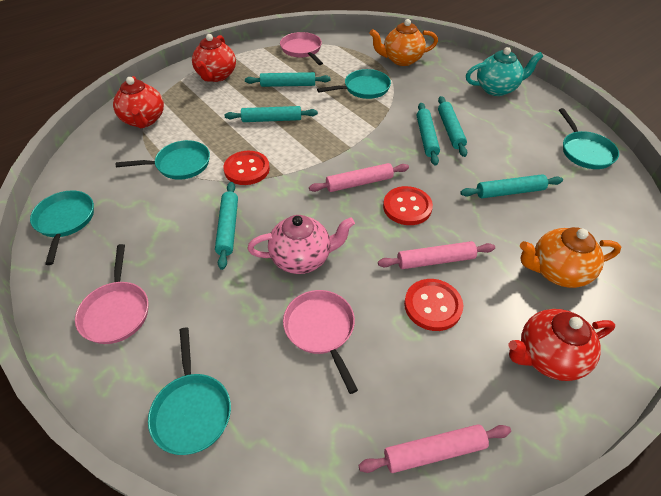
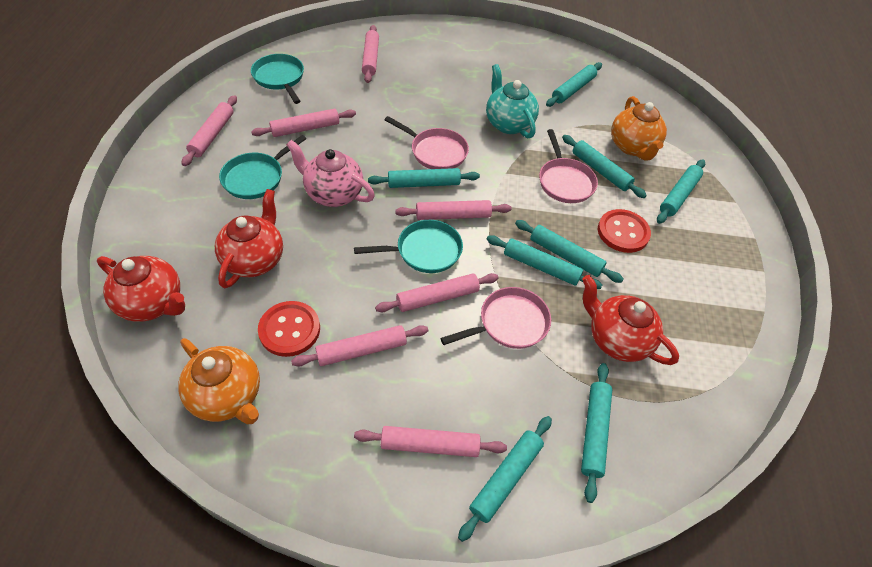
pink rolling pin: [309,163,409,192] [358,424,511,473] [378,241,495,269] = 3 -> [182,95,237,166] [251,109,356,137] [291,325,428,366] [354,426,507,457] [362,25,379,83] [375,273,498,312] [395,200,512,220] = 7
red button: [223,151,270,185] [383,186,433,225] [404,279,463,331] = 3 -> [258,301,320,357] [598,209,651,253] = 2
turquoise pan: [30,190,94,265] [116,140,210,180] [148,328,231,455] [317,69,391,99] [559,108,619,169] = 5 -> [219,135,306,199] [251,54,304,104] [354,220,463,273] = 3
turquoise rolling pin: [215,182,238,270] [225,106,318,122] [245,72,331,87] [417,103,440,166] [438,96,467,157] [460,174,563,198] = 6 -> [368,168,480,188] [458,416,552,542] [487,235,602,289] [515,220,623,283] [546,62,602,107] [562,135,647,198] [581,363,612,503] [657,159,705,224] = 8

